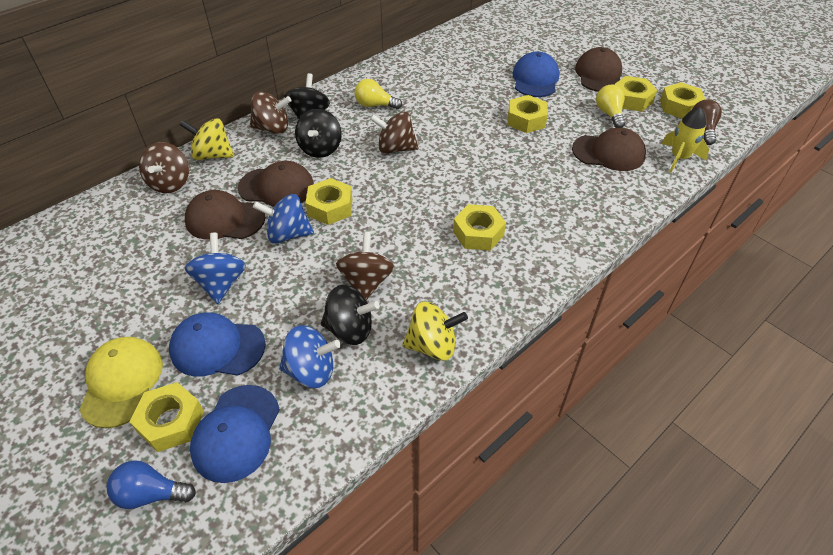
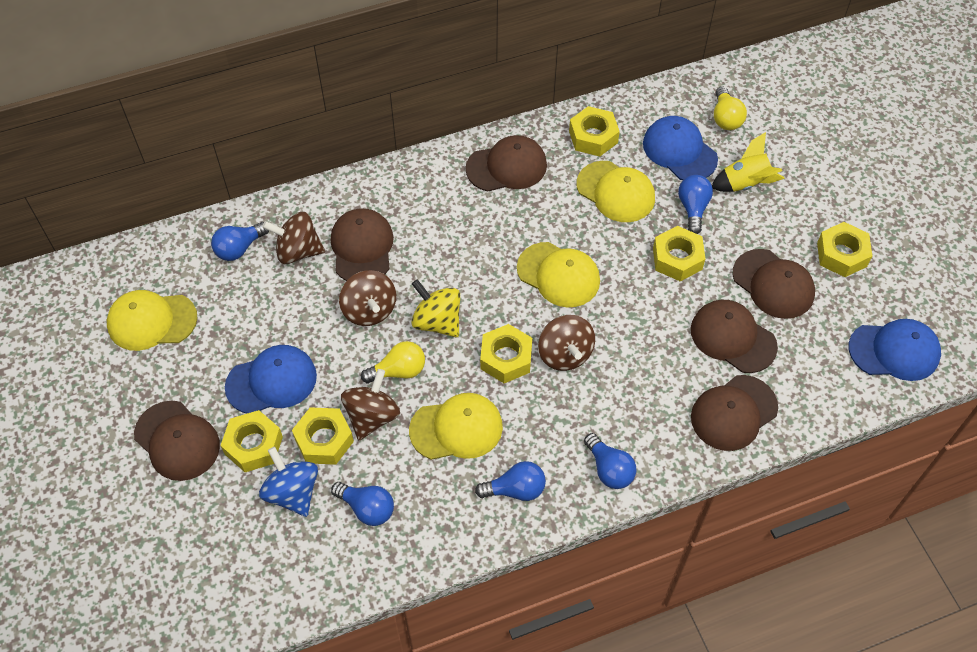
black spinning top: [285,73,330,119] [295,109,342,158] [321,285,380,345] = 3 -> none = 0
blue light bulb: [107,460,196,509] = 1 -> [211,222,269,261] [331,482,394,526] [475,461,546,501] [584,433,636,489] [678,175,713,234] = 5
blue spinning top: [185,233,246,304] [253,194,314,244] [279,325,341,388] = 3 -> [259,447,318,517] = 1
brown cap: [185,190,265,240] [238,161,314,207] [572,128,646,171] [575,47,622,92] = 4 -> [134,401,220,481] [331,208,394,281] [465,135,547,192] [691,300,778,373] [691,375,778,451] [732,249,815,319] = 6
brown light bulb: [692,99,722,145] = 1 -> none = 0
yellow cap: [79,337,163,428] = 1 -> [107,290,197,351] [409,393,503,460] [517,242,600,307] [576,161,655,222] = 4
yellow spinning top: [180,118,234,160] [402,302,468,361] = 2 -> [411,279,460,337] = 1

